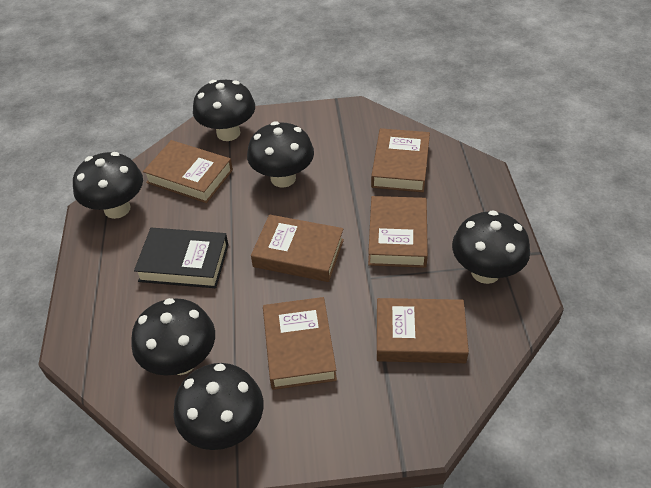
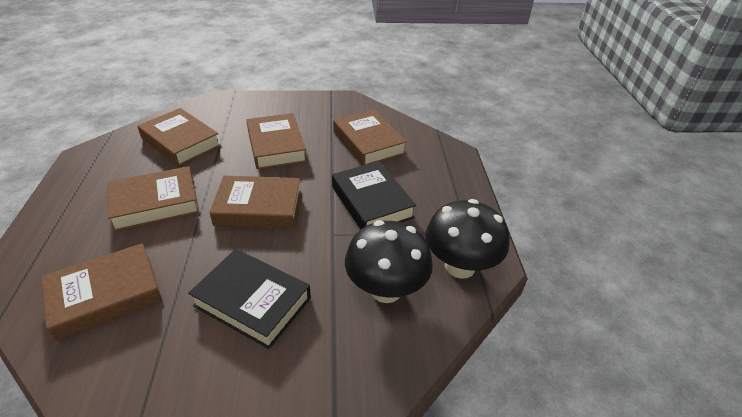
black book: [134,228,229,288] = 1 -> [188,249,311,349] [332,161,416,229] = 2
black mushroom: [73,152,143,219] [131,298,215,376] [173,363,263,450] [193,80,255,141] [247,121,314,188] [452,210,530,284] = 6 -> [345,220,433,303] [426,199,509,279] = 2

